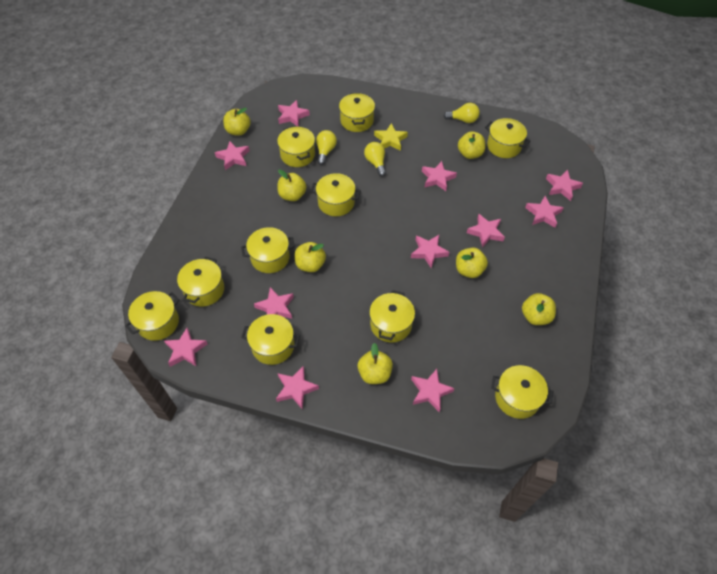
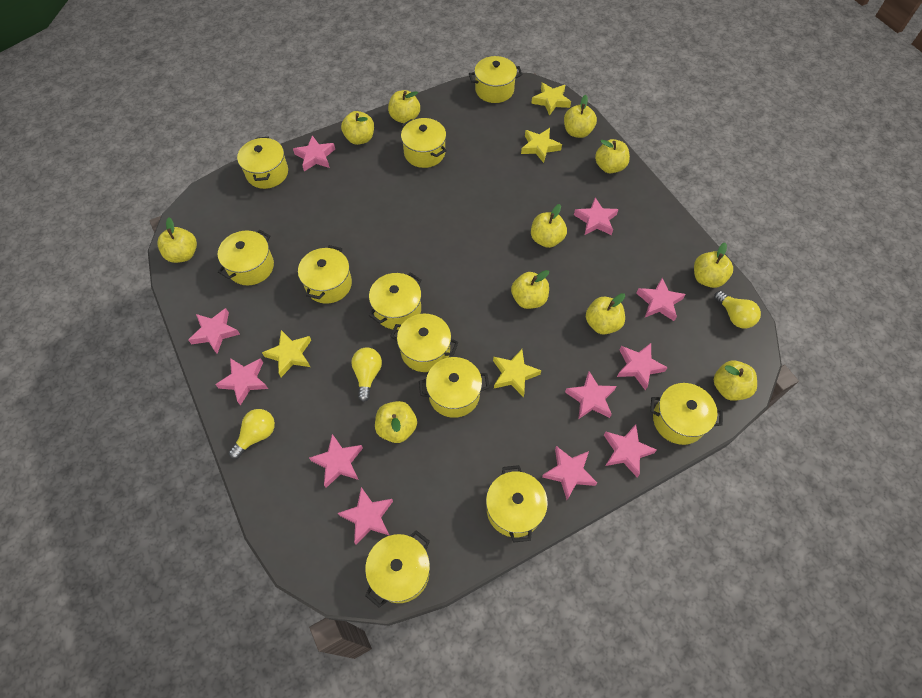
yellow apple: [223,108,251,136] [277,169,306,201] [295,242,326,272] [358,343,393,384] [456,247,488,278] [458,131,485,159] [522,293,556,325] = 7 -> [157,217,197,263] [341,111,374,145] [375,401,417,443] [388,90,420,123] [511,270,549,309] [531,204,567,248] [564,95,597,138] [586,293,625,335] [595,139,630,173] [694,243,733,288] [714,360,757,401] = 11
yellow pot: [125,291,179,341] [177,257,224,307] [241,227,295,273] [241,314,300,365] [277,126,315,167] [311,173,361,216] [339,93,375,132] [369,290,415,343] [485,118,530,158] [491,365,553,419] = 10 -> [218,229,274,285] [237,137,288,189] [298,245,352,304] [365,530,430,608] [369,272,421,330] [390,314,458,372] [401,118,447,168] [419,357,490,418] [469,56,523,103] [486,465,548,543] [650,383,723,445] = 11
yellow star: [374,123,408,151] = 1 -> [262,330,311,377] [493,349,541,397] [521,128,562,163] [531,82,571,116] = 4

